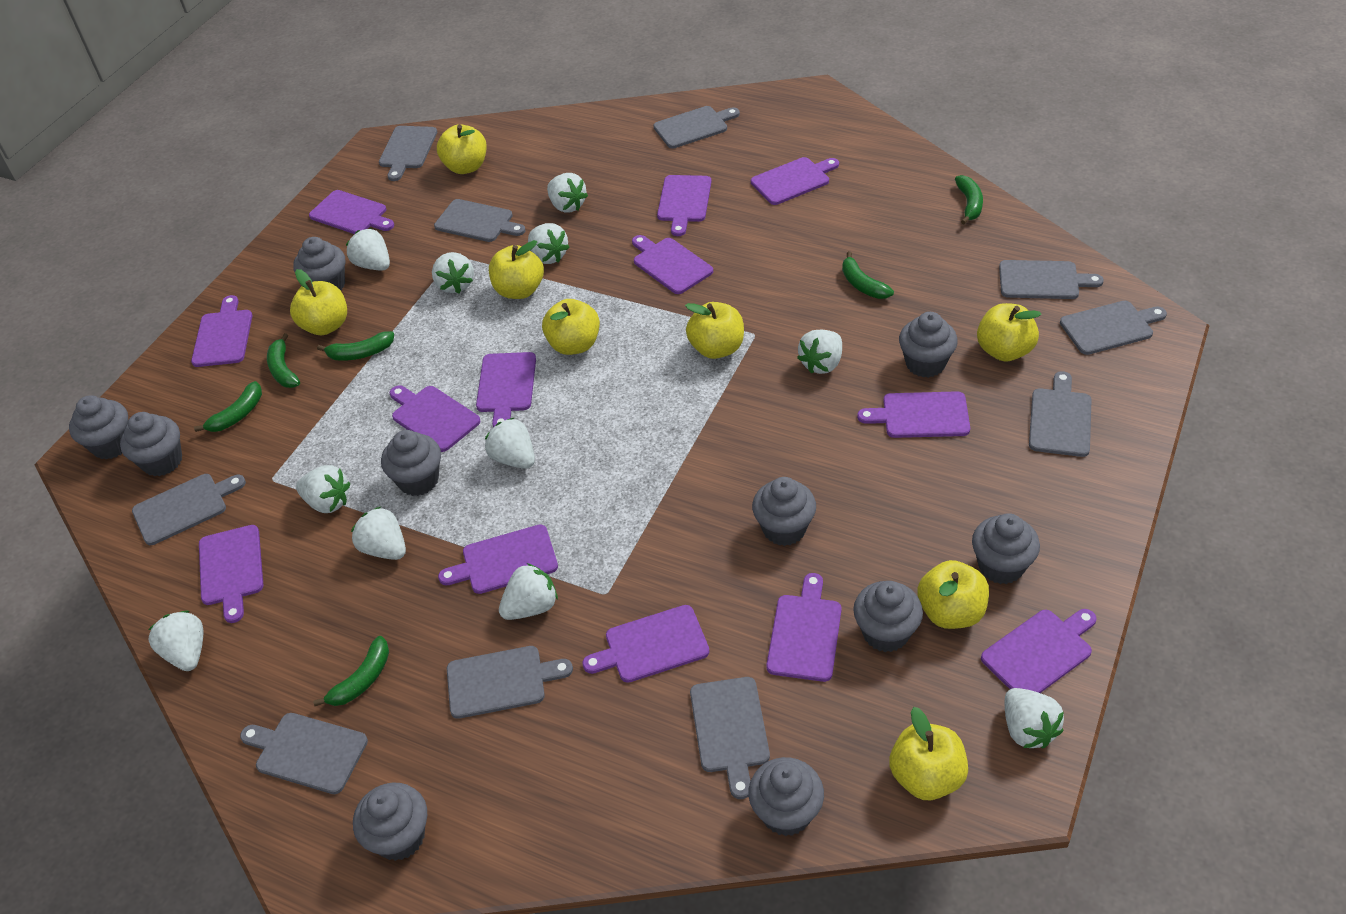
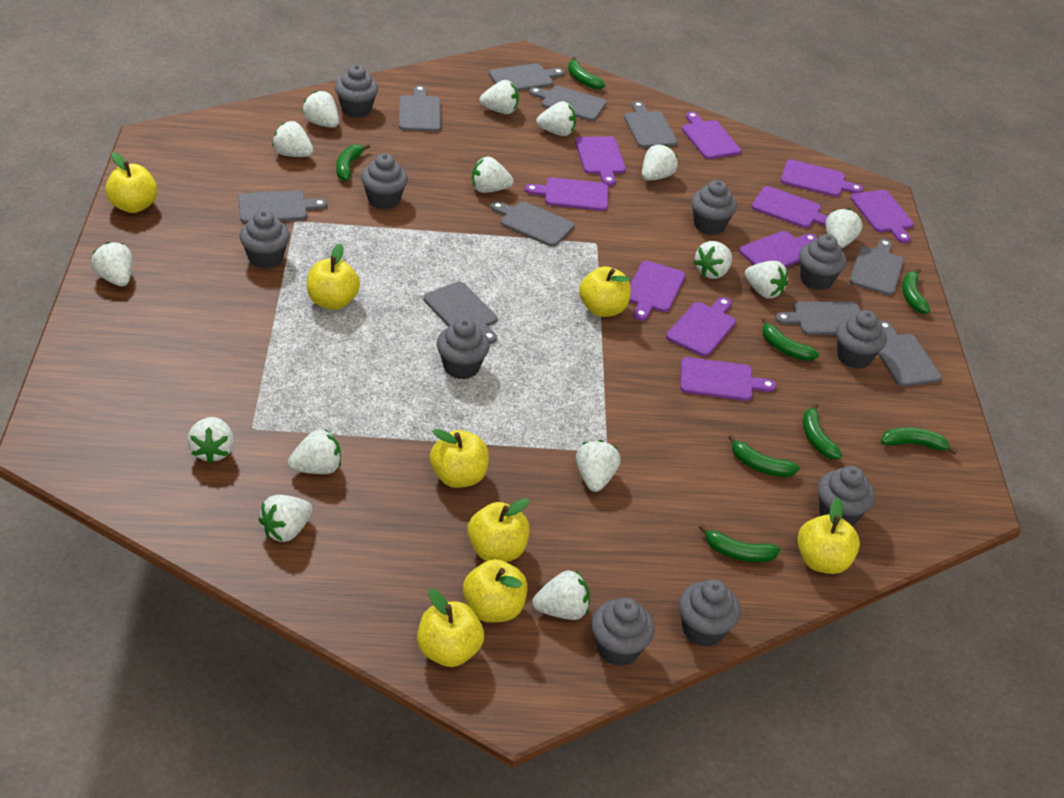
green banana: [194,381,262,432] [267,333,300,388] [313,636,389,706] [317,331,394,361] [842,251,894,299] [955,175,983,224] = 6 -> [336,144,370,181] [568,57,606,89] [699,524,781,562] [728,435,800,477] [762,318,819,361] [803,402,842,459] [881,427,957,455] [902,268,930,314] = 8
purple cutting board: [191,295,252,367] [199,525,263,623] [309,190,394,234] [390,386,481,452] [438,524,558,594] [476,352,536,427] [582,605,709,683] [632,235,713,294] [657,175,711,236] [751,157,839,205] [766,573,842,682] [857,391,970,438] [981,609,1097,693] = 13 -> [525,177,608,211] [575,136,626,186] [629,261,685,321] [666,297,736,357] [680,357,776,401] [682,112,741,159] [739,231,817,267] [751,186,828,228] [781,159,863,197] [850,190,914,243] = 10
white strawberry: [148,611,203,671] [296,465,350,513] [346,228,390,271] [351,506,406,560] [432,252,474,294] [485,418,535,469] [499,563,558,620] [528,223,569,264] [547,173,588,213] [797,330,842,374] [1005,688,1064,748] = 11 -> [91,242,132,287] [187,417,234,464] [259,495,313,542] [272,121,314,157] [288,429,341,474] [302,91,339,128] [472,157,514,193] [479,80,519,114] [532,571,590,620] [536,101,576,136] [576,440,621,492] [642,145,678,181] [693,241,732,279] [745,261,788,299] [826,208,863,248] = 15

